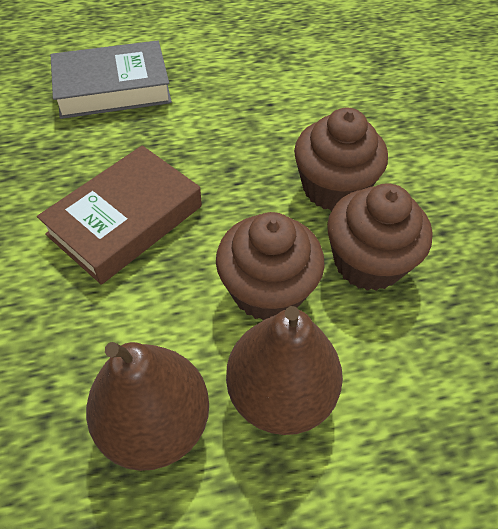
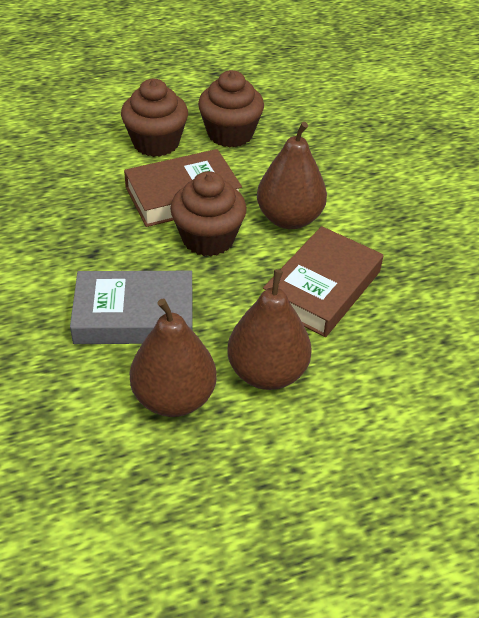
brown book: [37,145,202,285] = 1 -> [124,149,242,227] [263,226,383,337] = 2
brown pear: [86,342,209,471] [226,306,343,435] = 2 -> [130,299,217,417] [227,269,312,390] [257,122,327,229] = 3

